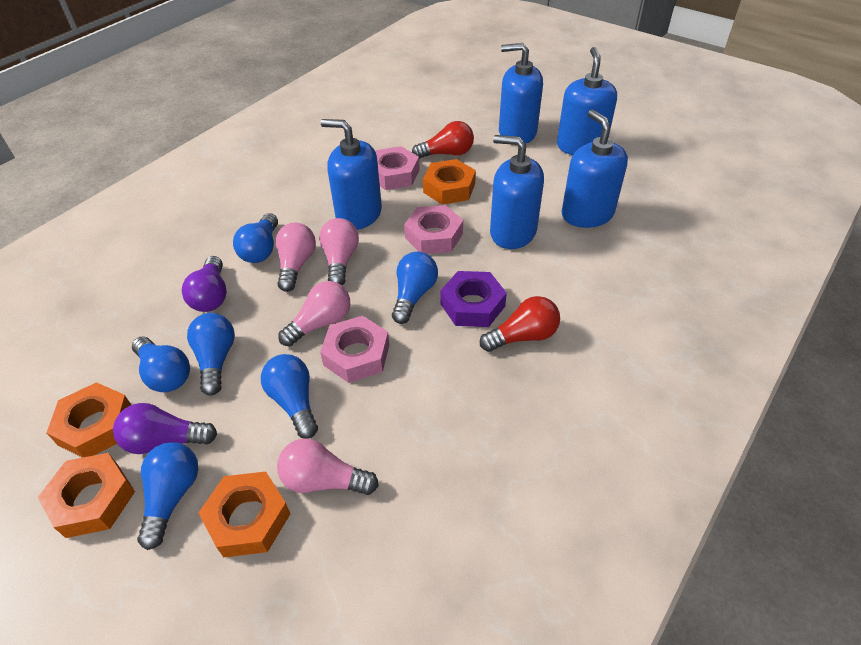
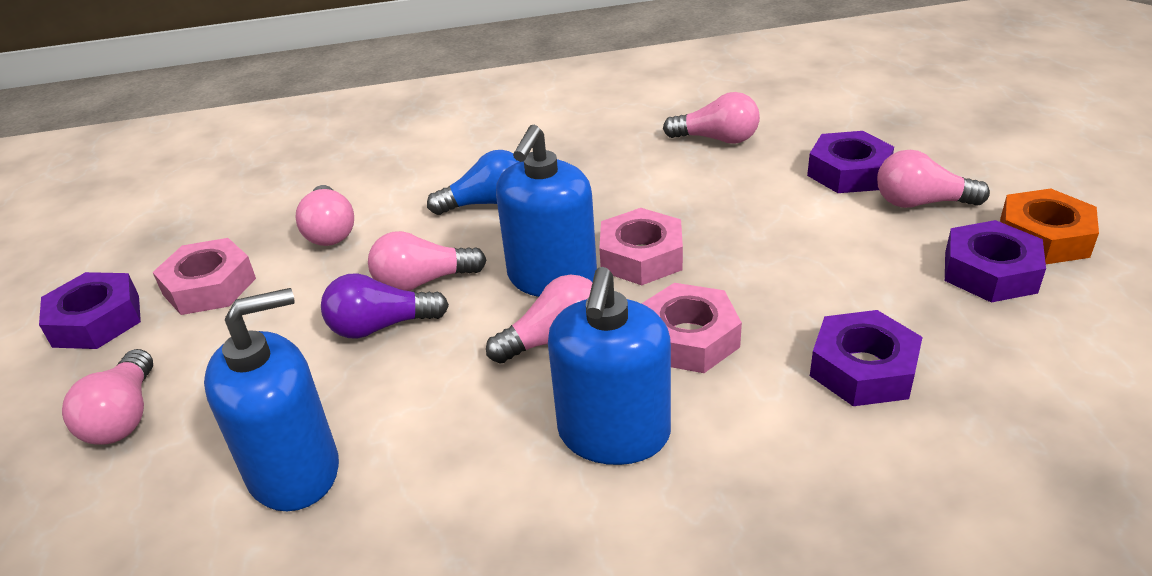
blue light bulb: [132,337,190,392] [137,442,198,550] [187,313,235,395] [233,213,278,263] [261,354,318,439] [392,252,438,324] = 6 -> [427,150,519,215] = 1
blue soap dispenser: [321,119,382,230] [490,135,544,249] [499,43,543,144] [557,47,617,155] [562,110,628,228] = 5 -> [204,288,339,511] [496,125,597,297] [548,267,671,465] = 3
orange nut: [38,453,135,538] [46,382,131,458] [198,471,290,557] [423,159,476,205] = 4 -> [1000,188,1099,264] = 1
pink light bulb: [276,223,316,292] [277,438,379,495] [278,281,350,347] [319,218,359,285] = 4 -> [62,349,153,445] [295,185,354,246] [368,231,486,291] [486,275,593,364] [663,92,760,144] [877,150,990,208] = 6
purple light bulb: [113,403,217,454] [182,256,227,312] = 2 -> [321,273,449,339] = 1
purple nut: [440,271,507,327] = 1 -> [39,272,141,349] [807,131,894,193] [810,310,923,406] [945,220,1046,303] = 4
red light bulb: [412,121,474,159] [480,296,560,352] = 2 -> none = 0

